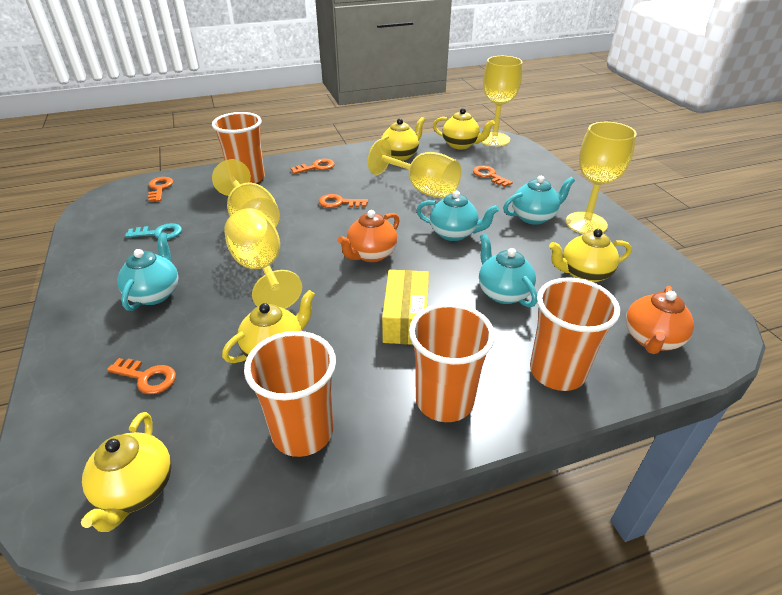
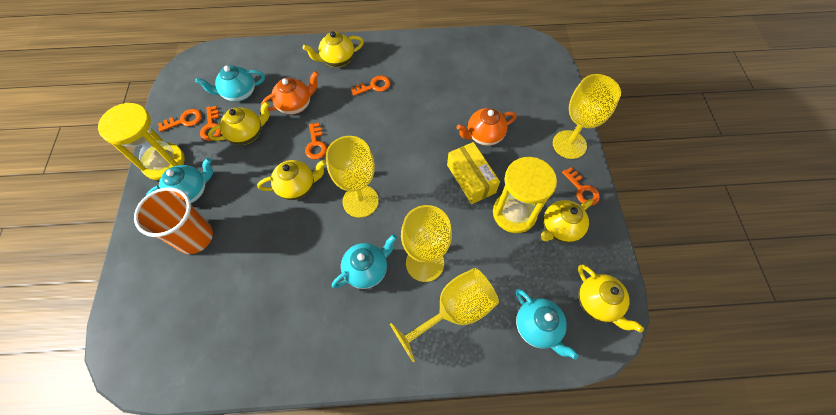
orange cup: [212,112,265,183] [244,331,336,457] [409,303,495,422] [530,277,620,391] = 4 -> [134,187,213,254] = 1
turquoise key: [125,223,182,239] = 1 -> none = 0
yellow goblet: [212,159,280,228] [224,208,302,309] [367,139,461,199] [481,56,522,146] [566,122,637,234] = 5 -> [326,136,379,218] [390,268,499,362] [401,205,452,282] [553,74,621,159] = 4
yellow hourglass: none = 0 -> [98,103,185,180] [493,157,557,233] = 2

